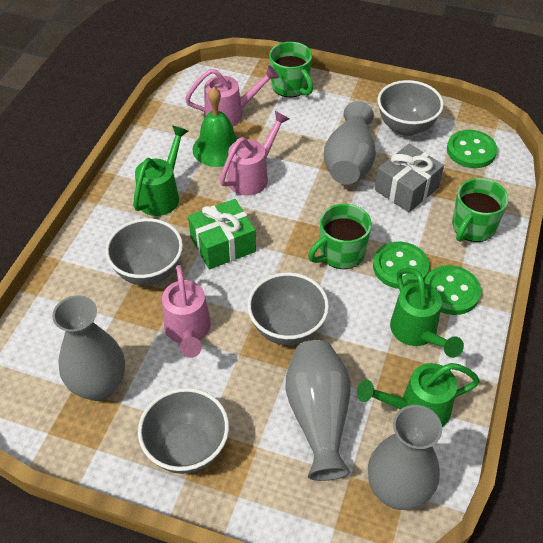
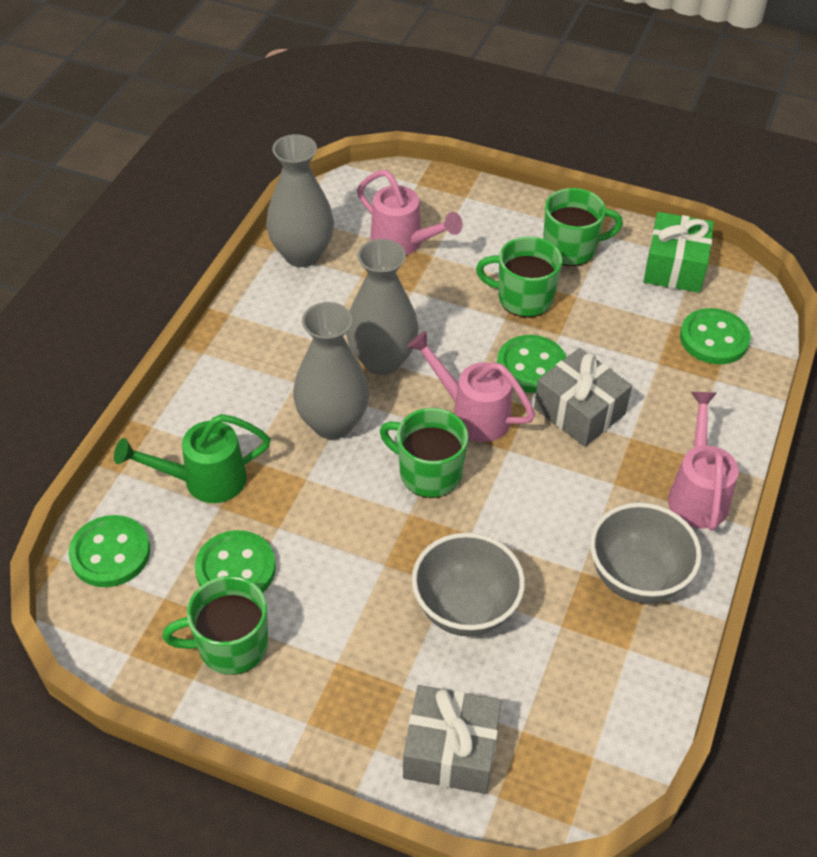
green bell: [193,87,239,167] = 1 -> none = 0
green button: [373,242,429,289] [424,265,481,315] [447,130,497,168] = 3 -> [69,515,150,587] [195,530,276,593] [497,335,566,393] [680,308,751,364] = 4
green mug: [269,42,313,97] [308,204,372,269] [452,178,509,242] = 3 -> [162,576,268,675] [380,408,468,498] [476,236,562,317] [543,188,623,266] = 4
green watering can: [133,125,188,216] [357,363,480,427] [390,268,464,358] = 3 -> [114,414,271,503] = 1
grey bowl: [105,218,183,285] [138,388,229,474] [247,272,329,345] [378,80,444,136] = 4 -> [412,533,525,637] [590,502,702,603] = 2
grey gift: [375,144,444,212] = 1 -> [403,685,502,794] [534,348,632,447] = 2
grey vase: [52,295,125,401] [285,340,351,481] [324,101,376,185] [368,405,442,510] = 4 -> [266,134,334,267] [293,302,369,439] [346,239,419,375] = 3

